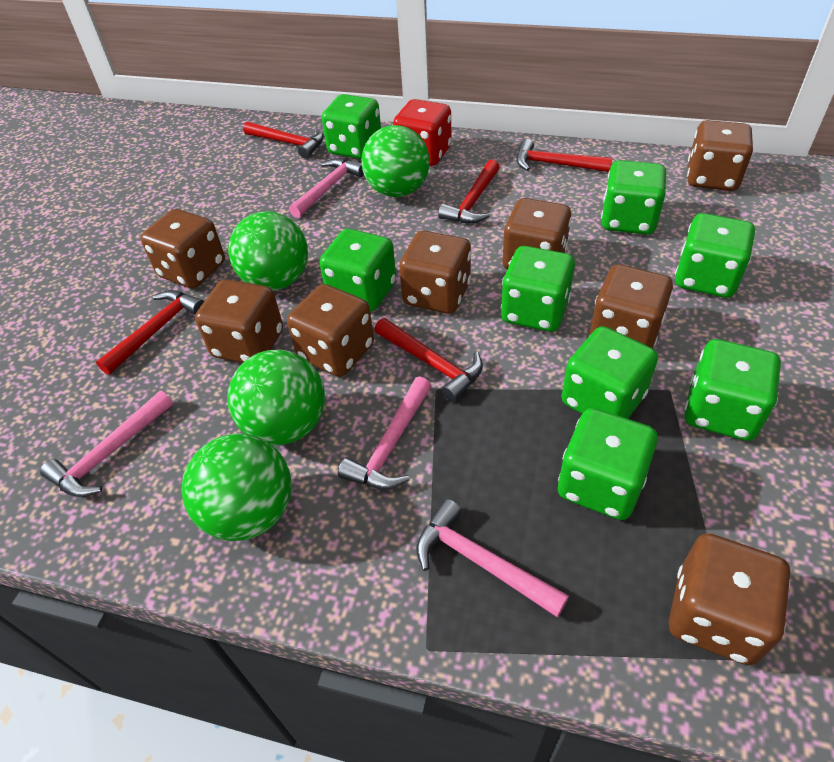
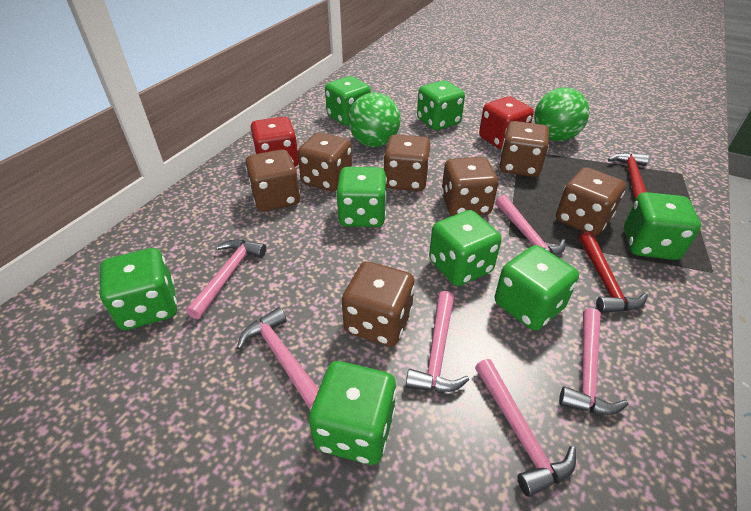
brown dice: [141,209,225,288] [195,279,283,363] [287,284,374,377] [399,231,471,314] [502,198,571,269] [590,264,673,348] [669,533,791,665] [687,120,753,191] = 8 -> [245,149,300,211] [297,132,352,192] [342,261,415,346] [383,134,430,191] [441,157,498,216] [499,121,549,177] [556,167,626,236] = 7
green ball: [182,434,292,541] [227,350,325,445] [228,211,308,291] [361,125,430,197] = 4 -> [348,93,400,147] [534,88,589,141] = 2
pink hammer: [40,391,173,497] [289,158,364,218] [338,377,432,489] [416,499,569,618] = 4 -> [186,240,266,319] [237,307,319,409] [406,291,469,392] [475,359,576,497] [496,195,565,256] [559,308,629,415] = 6
red dice: [393,99,452,166] = 1 -> [251,117,299,167] [479,96,534,149] = 2
red hammer: [96,290,204,375] [243,122,324,159] [374,318,483,402] [438,160,500,223] [516,139,612,172] = 5 -> [579,232,648,313] [608,153,649,200] = 2

